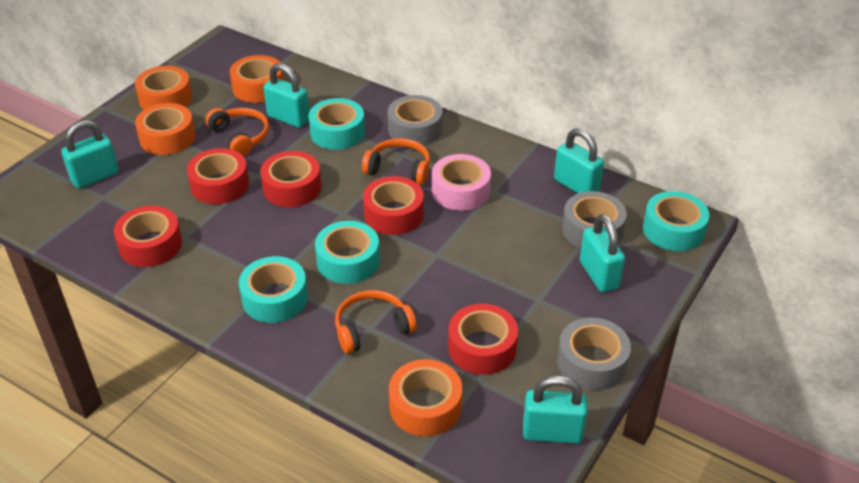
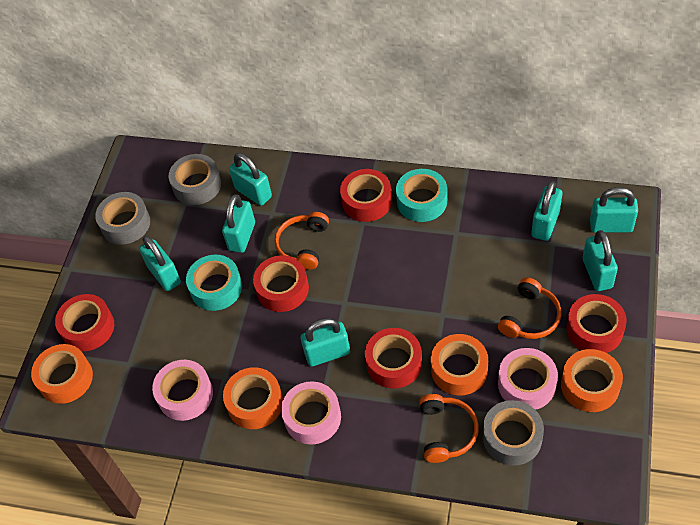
pink tape: [432,154,491,211] = 1 -> [152,360,213,421] [281,381,341,445] [498,348,558,410] = 3
turquoise padlock: [61,120,119,189] [263,63,309,128] [523,375,588,444] [554,128,604,193] [580,214,625,292] = 5 -> [139,236,181,291] [222,194,255,253] [229,153,272,206] [300,318,350,367] [532,181,562,241] [583,230,618,291] [590,187,638,233] = 7
turquoise tape: [239,256,308,323] [309,98,365,150] [315,221,380,284] [643,191,709,251] = 4 -> [186,255,242,311] [396,169,447,222] = 2

